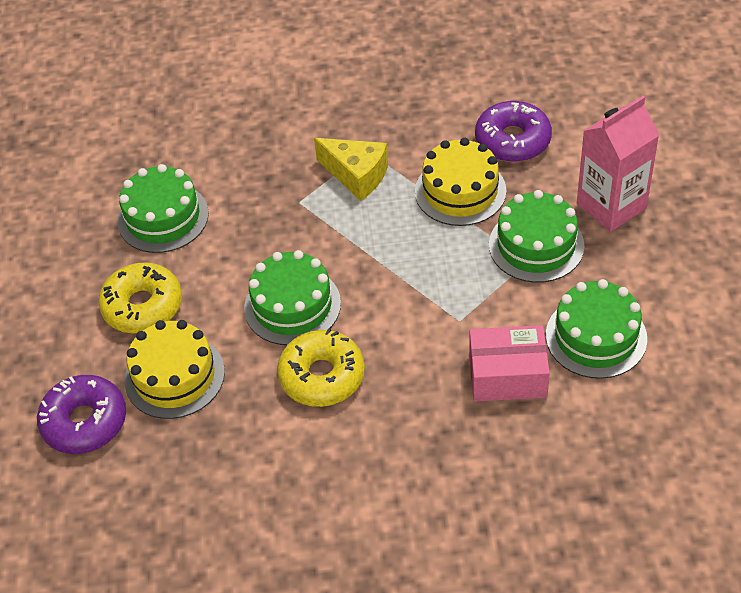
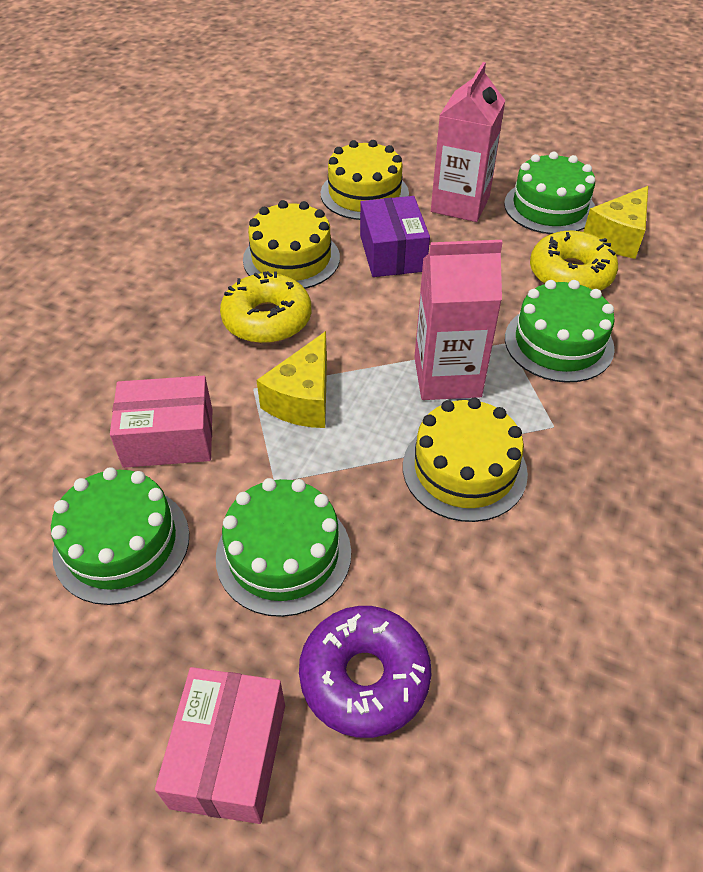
pink box: [469,325,550,402] = 1 -> [110,376,212,468] [155,667,285,824] = 2
pink carton: [577,96,659,232] = 1 -> [414,240,503,400] [431,62,505,222] = 2
purple box: none = 0 -> [360,196,430,277] = 1
purple donut: [37,375,126,454] [475,101,552,162] = 2 -> [299,606,431,738] = 1
yellow cake: [124,320,225,419] [415,138,506,226] = 2 -> [243,200,340,289] [321,140,409,220] [403,398,528,522] = 3
yellow cheese: [314,138,388,201] = 1 -> [256,331,327,428] [584,186,648,259] = 2

